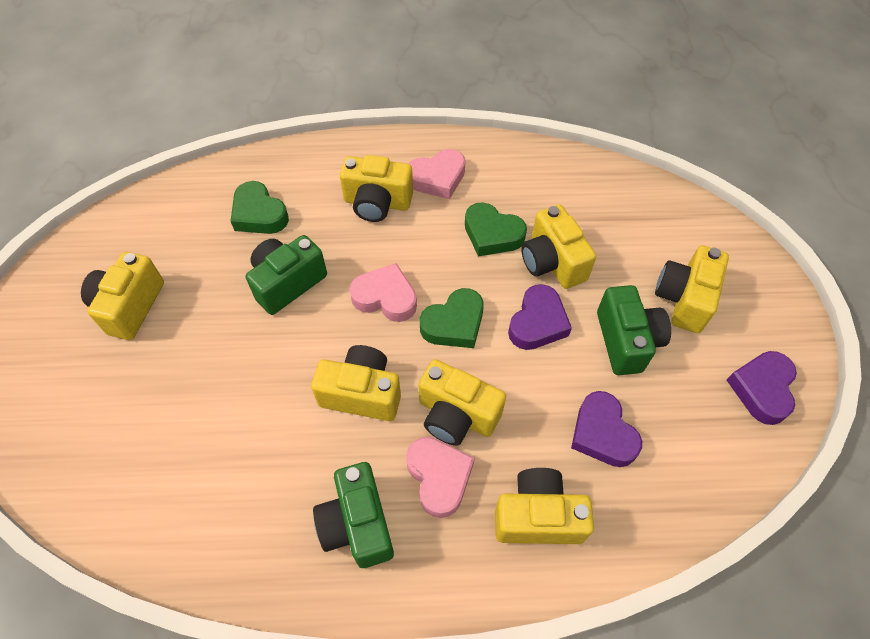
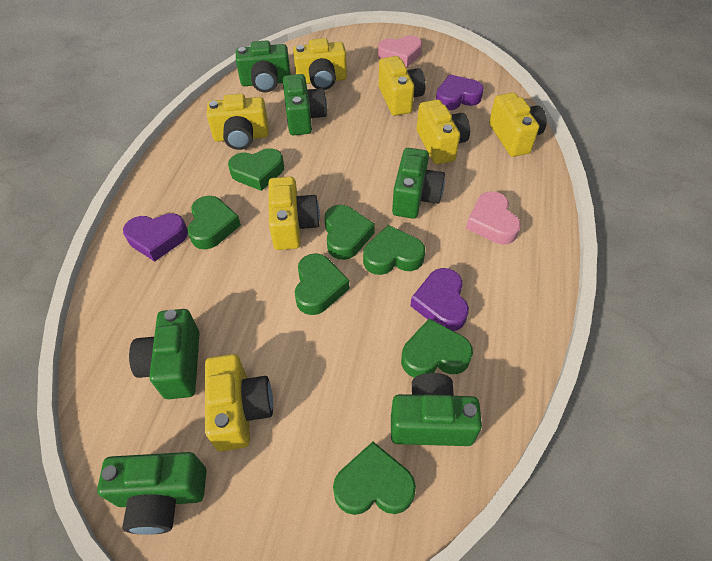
green camera: [246,235,327,315] [313,462,394,568] [597,285,671,375] = 3 -> [97,452,207,535] [129,309,200,399] [236,40,291,92] [283,74,327,135] [391,373,482,446] [392,148,445,219] = 6
green heart: [231,181,289,234] [420,288,484,348] [465,202,527,257] = 3 -> [188,195,241,249] [228,148,284,191] [295,253,349,315] [324,205,375,260] [333,442,416,515] [363,225,425,275] [401,318,473,378] = 7
pink heart: [349,263,417,322] [406,437,475,518] [409,149,466,199] = 3 -> [378,36,422,68] [466,192,521,244] = 2

